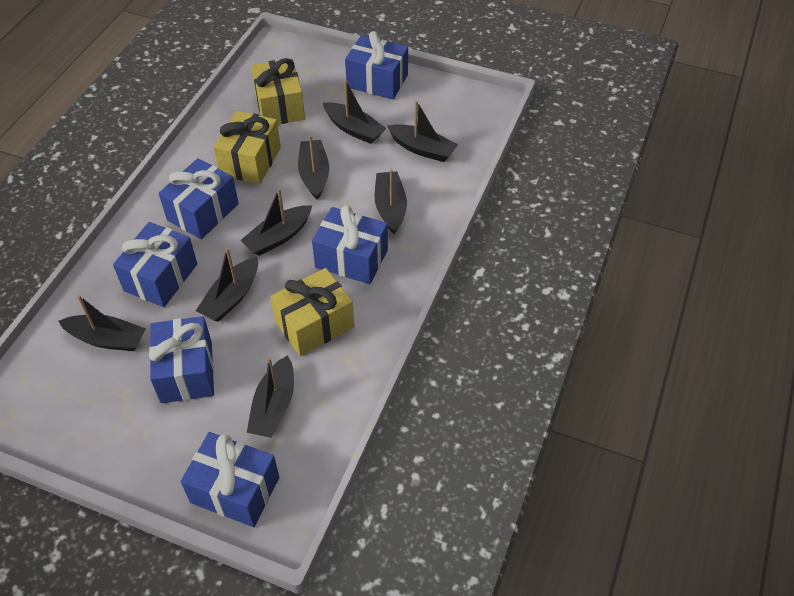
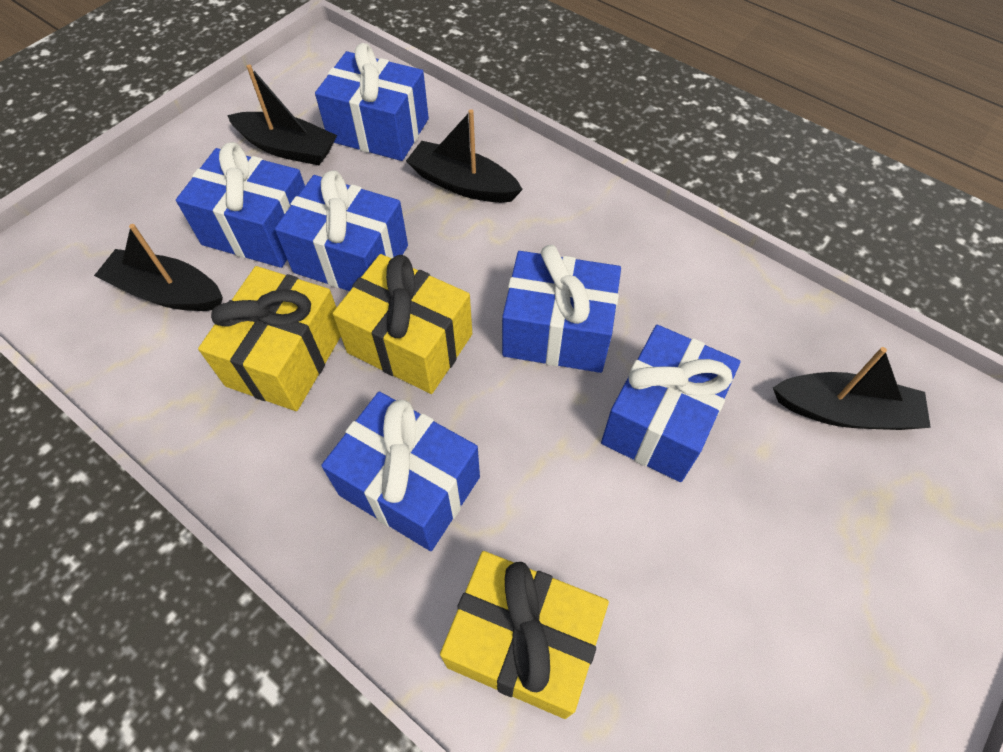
black boat: [58,295,146,351] [196,248,258,322] [240,188,312,256] [247,355,294,438] [298,135,329,200] [323,80,386,144] [374,169,407,234] [387,101,458,162] = 8 -> [94,224,223,311] [227,65,337,165] [406,109,523,203] [773,347,931,430] = 4

